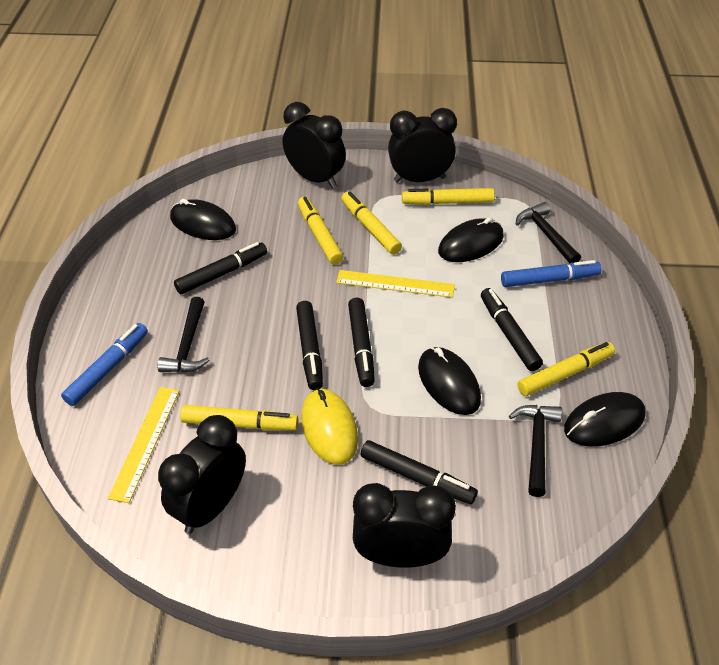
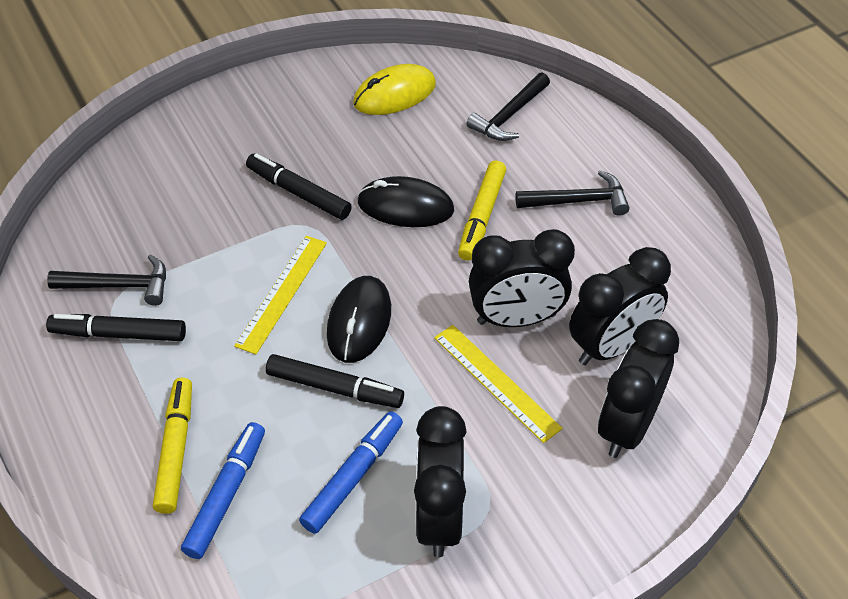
black marker: [174,242,267,294] [296,301,323,390] [348,298,375,387] [361,440,478,504] [481,288,543,371] = 5 -> [46,314,186,341] [246,153,352,220] [266,354,404,408] = 3
black mouse: [170,199,236,240] [418,347,481,415] [438,218,504,262] [564,392,646,447] = 4 -> [327,276,391,363] [357,176,454,227] = 2
yellow marker: [180,405,298,430] [298,197,343,265] [341,192,402,255] [402,188,495,205] [517,342,615,396] = 5 -> [153,377,192,514] [458,161,506,261] = 2

